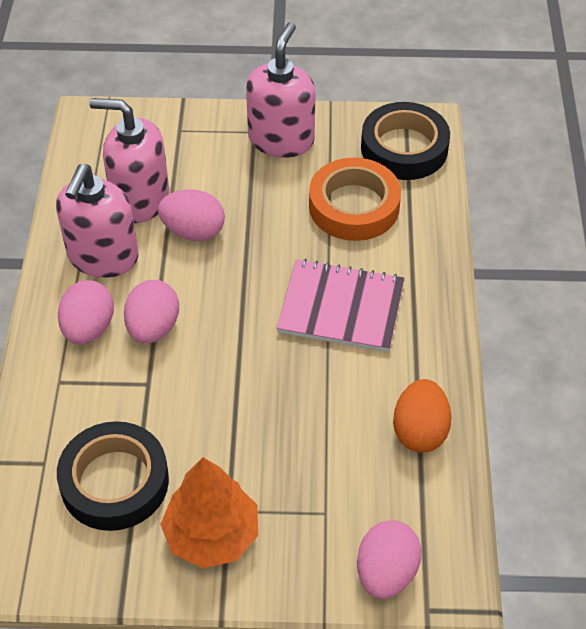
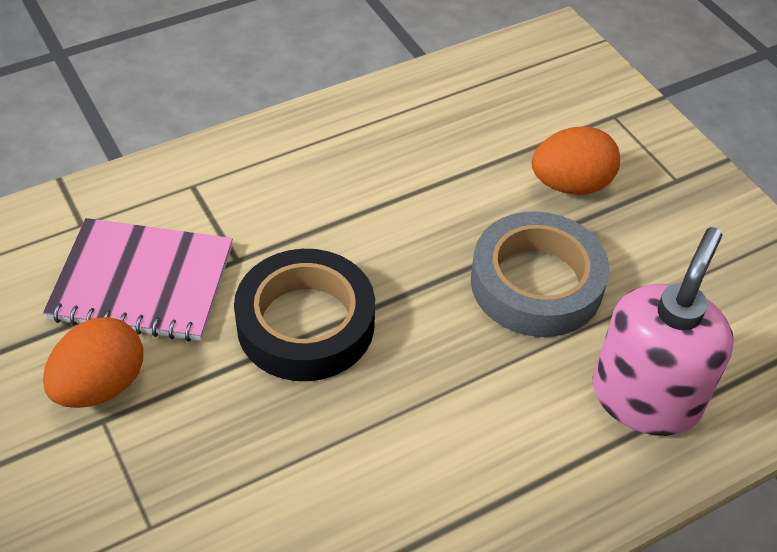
black tape: [57,421,169,531] [361,102,450,180] = 2 -> [234,249,375,381] = 1
grey tape: none = 0 -> [471,211,609,337] = 1
orange egg: [393,379,452,453] = 1 -> [43,317,143,408] [532,127,620,195] = 2
orange tape: [309,158,401,241] = 1 -> none = 0
orange tree: [160,457,258,568] = 1 -> none = 0
pink egg: [58,280,114,344] [124,280,179,344] [158,189,225,241] [357,520,422,599] = 4 -> none = 0
pink soap dispenser: [56,164,138,278] [89,98,169,223] [246,22,316,158] = 3 -> [593,227,734,436] = 1

